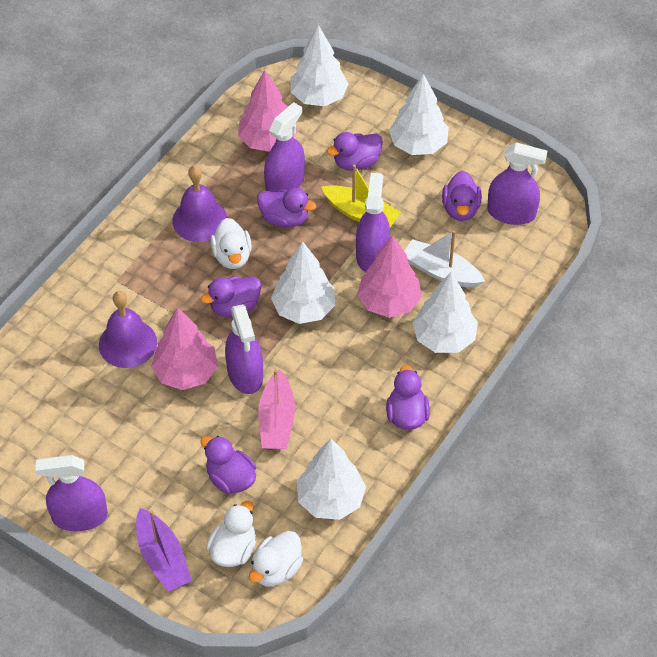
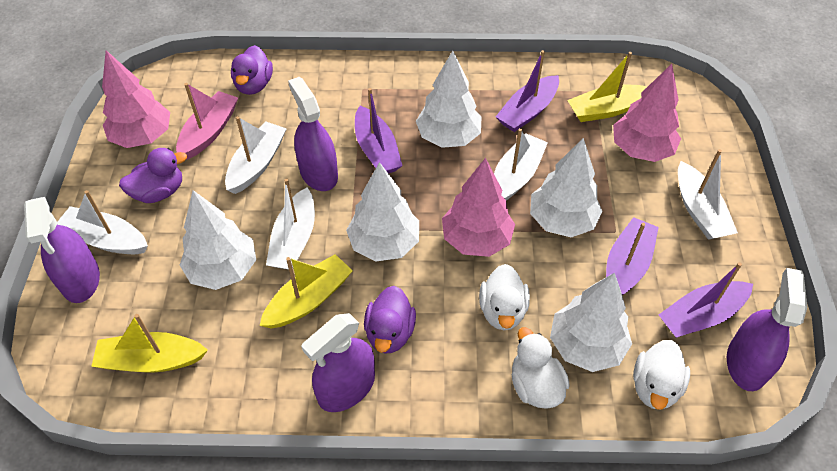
purple bell: [99,291,157,368] [172,165,228,242] = 2 -> none = 0
purple boat: [136,508,192,592] = 1 -> [355,88,402,173] [496,50,559,132] [606,217,659,295] [659,262,753,338] = 4
purple duck: [200,436,256,494] [201,276,261,317] [257,187,316,227] [327,132,383,171] [386,365,430,430] [442,171,482,221] = 6 -> [119,148,187,203] [231,45,273,95] [364,286,416,353] = 3
purple spray bottle: [36,455,108,531] [225,304,263,394] [264,102,305,192] [356,173,390,272] [487,142,547,225] = 5 -> [24,197,100,303] [288,77,338,191] [301,313,375,412] [727,268,807,391] = 4
white boat: [404,230,485,288] = 1 -> [57,190,148,254] [225,116,287,194] [266,178,315,270] [494,128,548,201] [678,149,738,240] = 5
yellow boat: [321,164,401,227] = 1 -> [91,314,208,372] [259,254,353,328] [567,52,647,122] = 3

